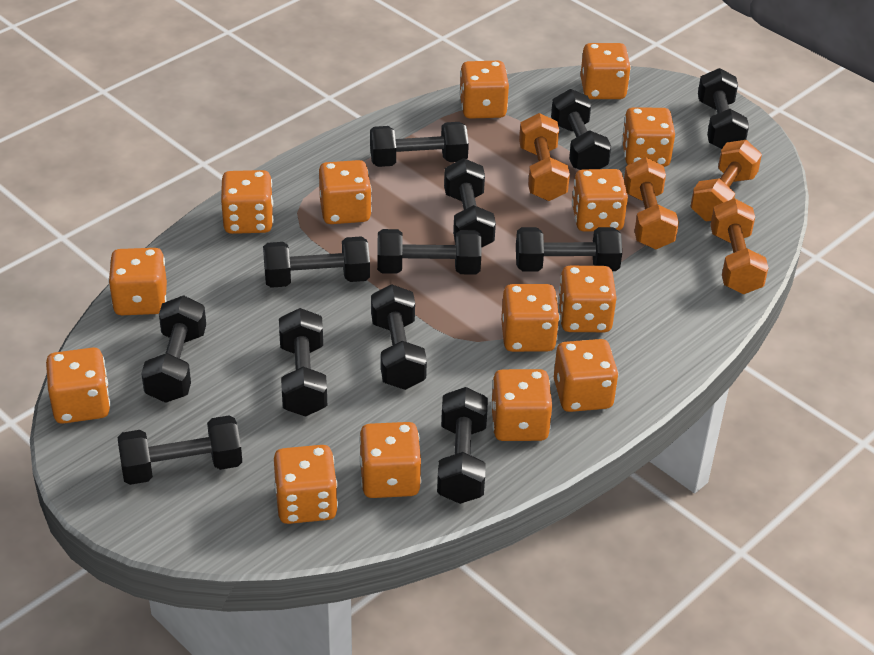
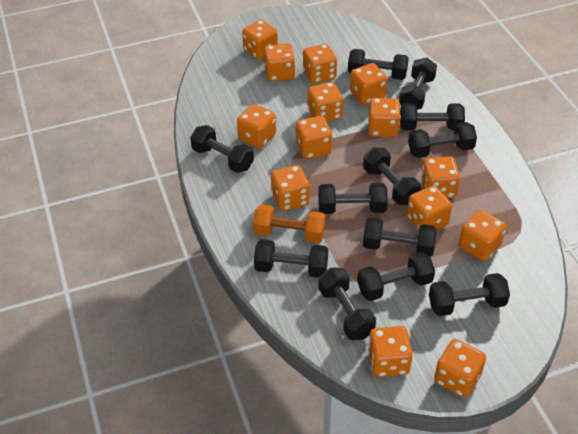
orange dumbbell: [519,113,570,201] [624,157,679,249] [690,140,762,221] [710,198,768,294] = 4 -> [253,205,326,243] = 1

